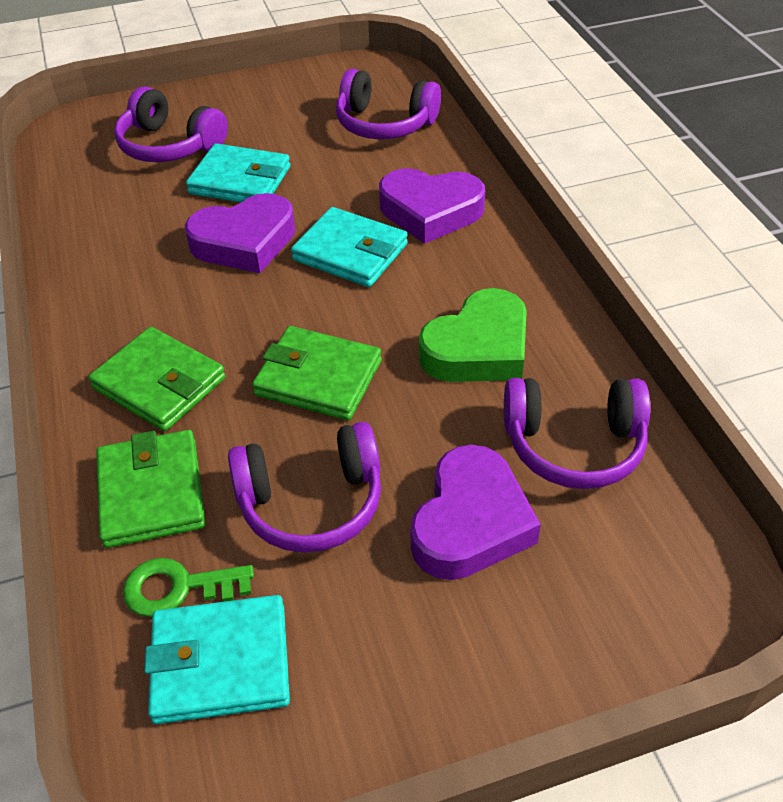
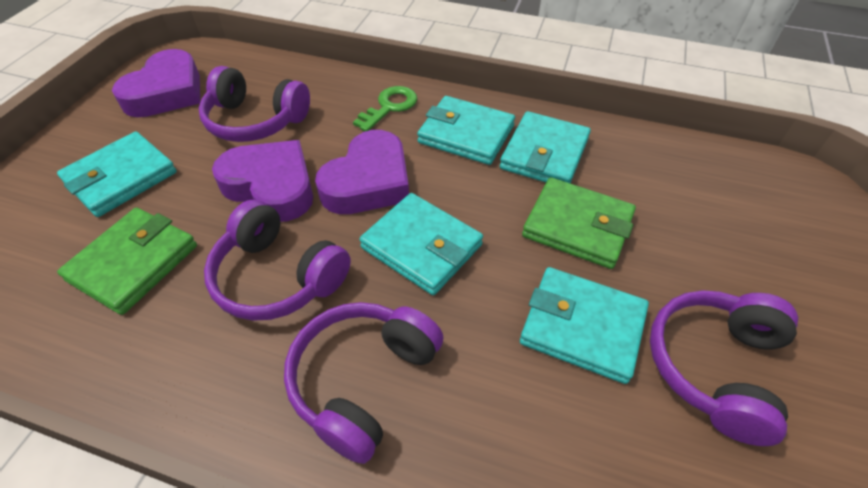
green heart: [419,288,527,382] = 1 -> none = 0
green wallet: [88,327,226,431] [96,430,206,548] [252,326,382,420] = 3 -> [57,207,197,315] [522,177,636,269] = 2
turquoise wallet: [144,595,290,724] [186,143,290,202] [291,207,408,287] = 3 -> [57,131,177,217] [359,193,483,295] [417,96,515,165] [500,111,591,184] [520,267,649,384] = 5

